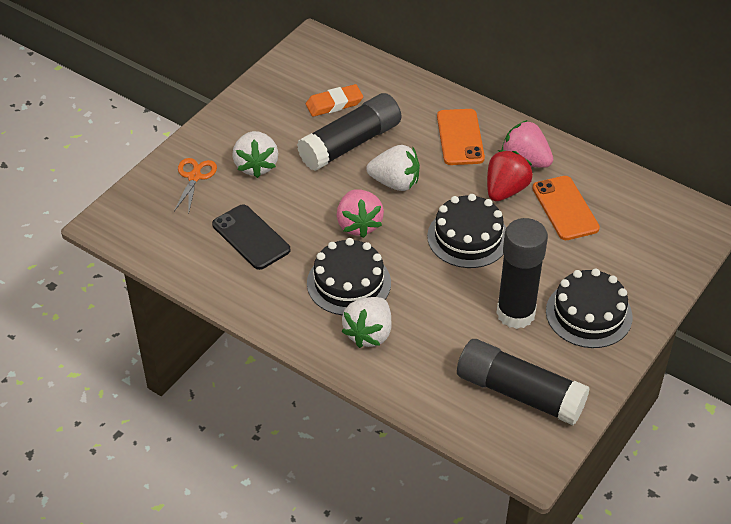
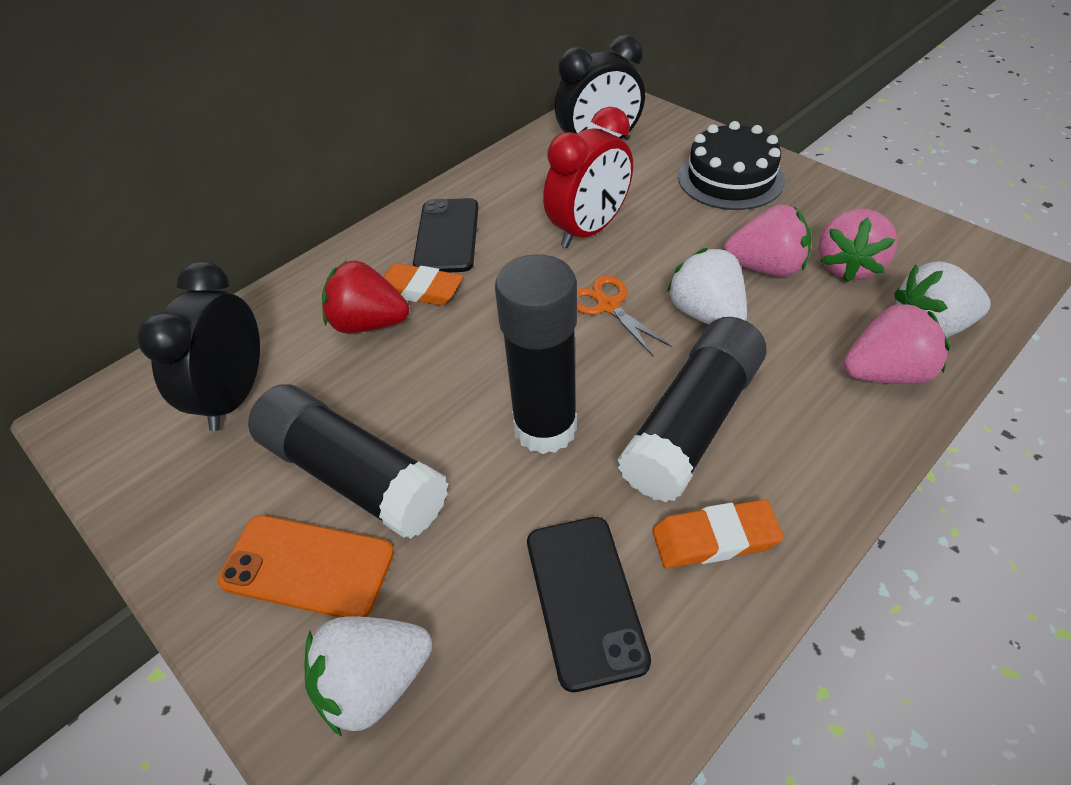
black cake: [307,238,391,316] [427,194,507,268] [546,268,633,348] = 3 -> [678,121,785,210] = 1
black clock: none = 0 -> [137,261,260,431] [555,35,645,140] = 2
black phone: [212,204,290,270] = 1 -> [413,198,478,273] [527,517,651,692] = 2
orange eraser: [306,84,363,117] = 1 -> [383,263,463,306] [652,499,784,568] = 2
orange phone: [437,109,485,165] [532,176,600,240] = 2 -> [217,515,394,618] = 1
pink strawberry: [337,189,384,238] [501,120,553,168] = 2 -> [724,204,812,277] [818,209,897,282] [843,302,950,384] = 3
red clock: none = 0 -> [543,106,633,248] = 1

